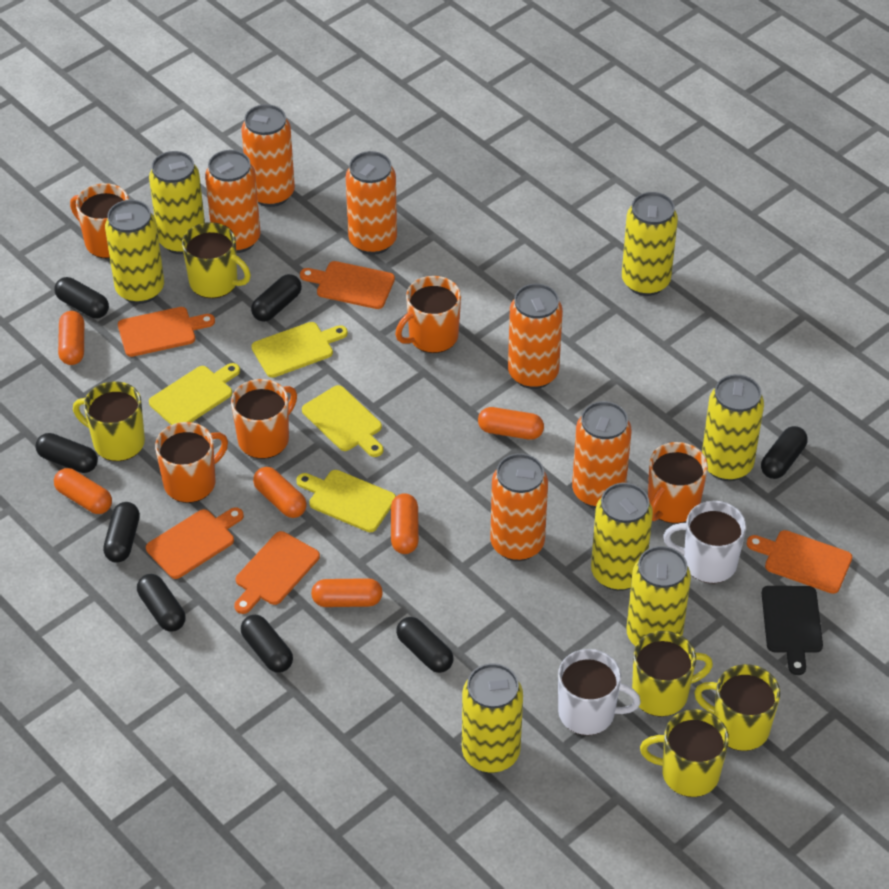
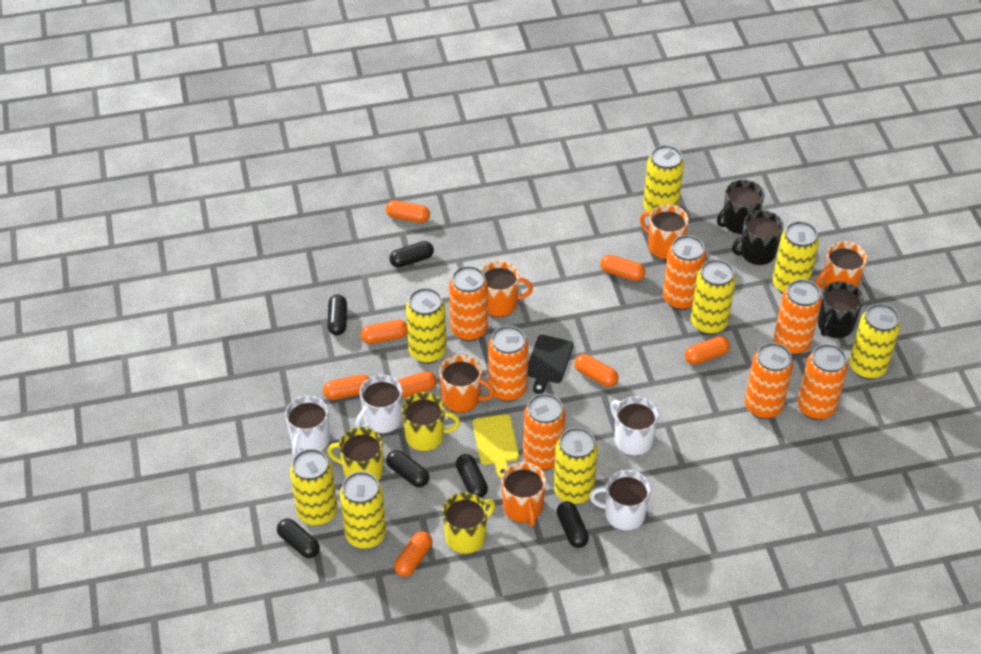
black capsule: [35,433,98,473] [54,277,109,318] [103,502,140,563] [137,574,186,632] [241,615,293,673] [251,274,302,322] [396,617,454,673] [761,426,808,479] = 8 -> [277,518,320,558] [328,294,347,336] [386,450,429,487] [389,241,434,268] [456,454,488,498] [557,501,589,548] = 6
black mug: none = 0 -> [717,180,764,234] [732,210,783,265] [817,281,863,338] = 3
orange can: [205,150,261,253] [241,104,295,207] [346,151,397,255] [490,453,548,561] [508,283,563,389] [572,401,632,508] = 6 -> [449,266,488,341] [488,326,528,402] [523,393,566,470] [663,235,706,310] [745,343,793,419] [774,279,822,355] [798,344,848,420] = 7
orange capsule: [54,468,112,514] [58,311,84,365] [253,467,307,518] [311,578,383,607] [391,493,419,554] [478,407,544,440] = 6 -> [323,374,369,400] [361,320,408,344] [386,200,430,223] [394,531,432,577] [398,371,437,399] [574,354,619,387] [600,255,646,281] [685,336,730,365] = 8
orange cutting board: [118,307,215,357] [146,507,244,579] [234,531,320,614] [300,261,395,309] [747,530,852,594] = 5 -> none = 0
white mug: [558,649,641,735] [663,501,746,583] = 2 -> [285,396,330,457] [356,375,402,434] [590,470,651,531] [610,396,659,456] = 4
yellow can: [105,200,164,304] [149,151,205,254] [462,663,523,773] [591,483,653,591] [622,192,678,296] [626,546,691,646] [702,374,764,481] = 7 -> [290,449,338,526] [340,471,386,549] [406,288,447,364] [554,427,598,505] [643,145,684,212] [691,259,736,335] [773,221,819,294] [849,304,900,380] = 8
yellow cutting board: [149,363,240,425] [251,322,348,378] [296,470,396,532] [302,385,383,457] = 4 -> [473,414,519,478] = 1
yellow mug: [73,381,145,461] [182,222,251,298] [632,631,713,717] [640,709,729,797] [694,664,780,751] = 5 -> [327,427,383,481] [402,392,460,451] [442,492,495,554] = 3

